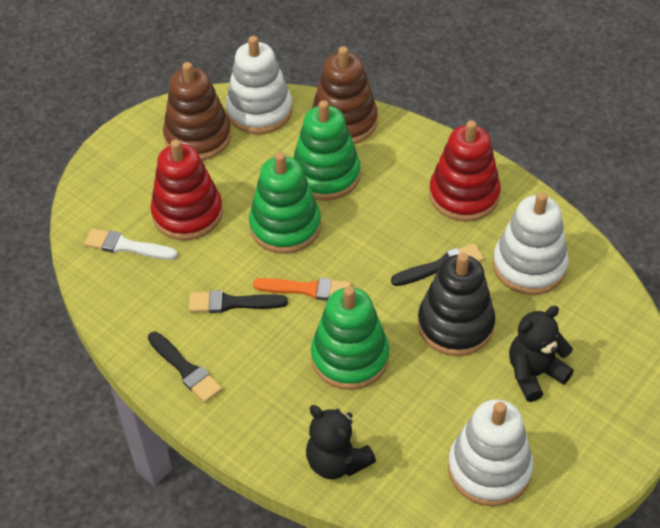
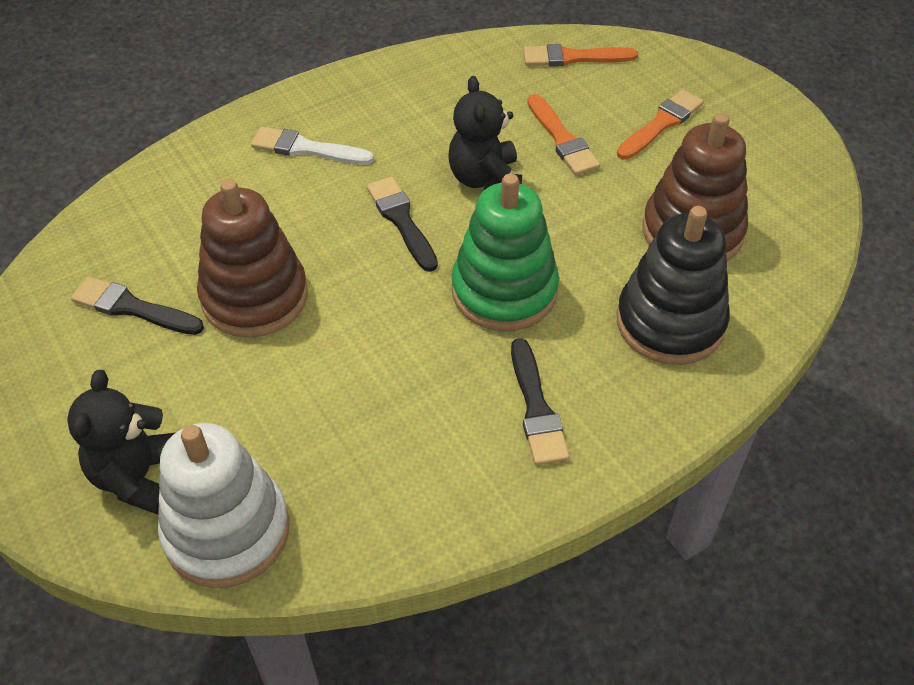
green stacking toy: [249,152,321,254] [293,100,361,201] [311,286,389,390] = 3 -> [451,173,559,331] = 1
orange brush: [253,278,351,301] = 1 -> [523,44,638,67] [527,94,600,175] [617,89,704,160] = 3
red stacking toy: [150,140,223,240] [429,120,501,222] = 2 -> none = 0
white stacking toy: [226,36,292,134] [448,399,533,506] [493,192,569,295] = 3 -> [158,423,289,588] = 1

